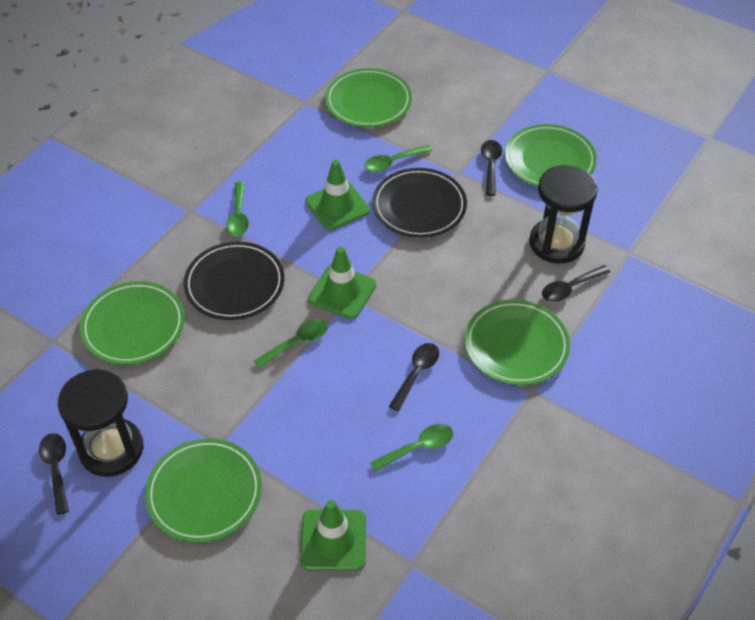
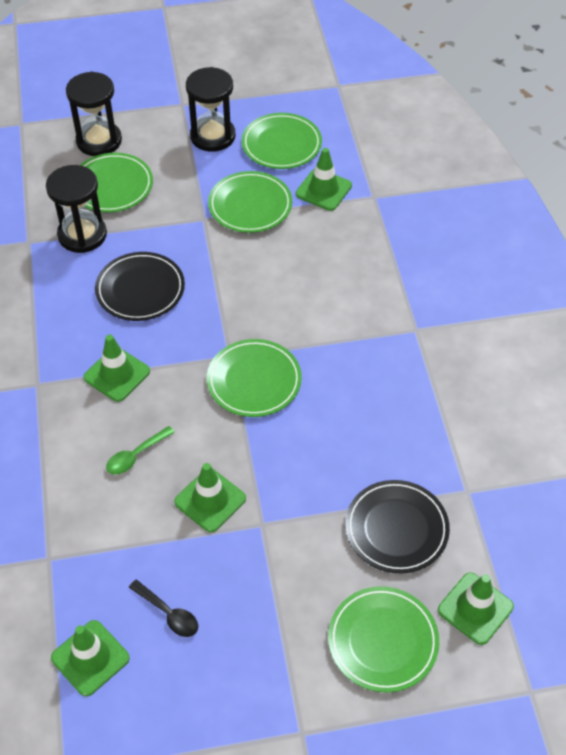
black hourglass: [58,369,143,477] [529,165,598,264] = 2 -> [46,165,107,253] [66,72,122,156] [186,67,236,152] = 3
black spoon: [39,433,69,515] [389,343,439,411] [481,140,502,196] [542,265,610,302] = 4 -> [129,579,198,637] = 1
green spoon: [226,182,249,236] [254,319,328,368] [364,145,432,172] [370,424,453,472] = 4 -> [106,426,175,475] = 1
green traffic cone: [300,500,366,571] [306,160,370,230] [308,246,376,319] = 3 -> [51,620,130,697] [84,335,150,402] [174,463,246,533] [296,148,352,211] [438,572,514,645] = 5

